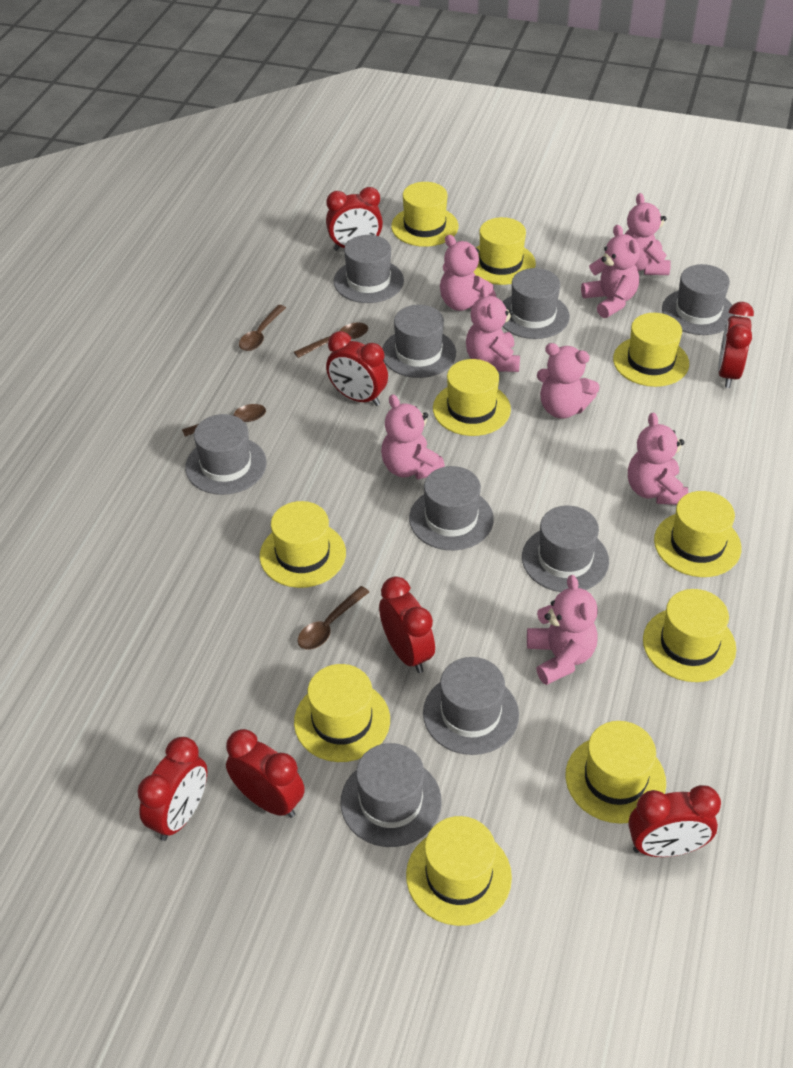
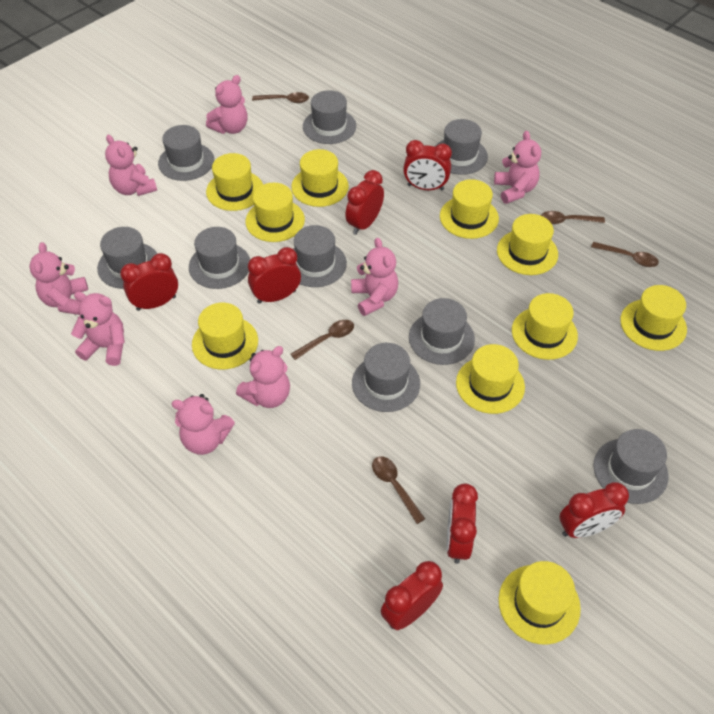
brown spoon: [182,404,266,437] [239,305,286,351] [294,322,368,358] [297,586,369,650] = 4 -> [252,92,309,103] [290,320,354,360] [372,456,425,524] [541,211,605,224] [591,242,659,267] = 5

